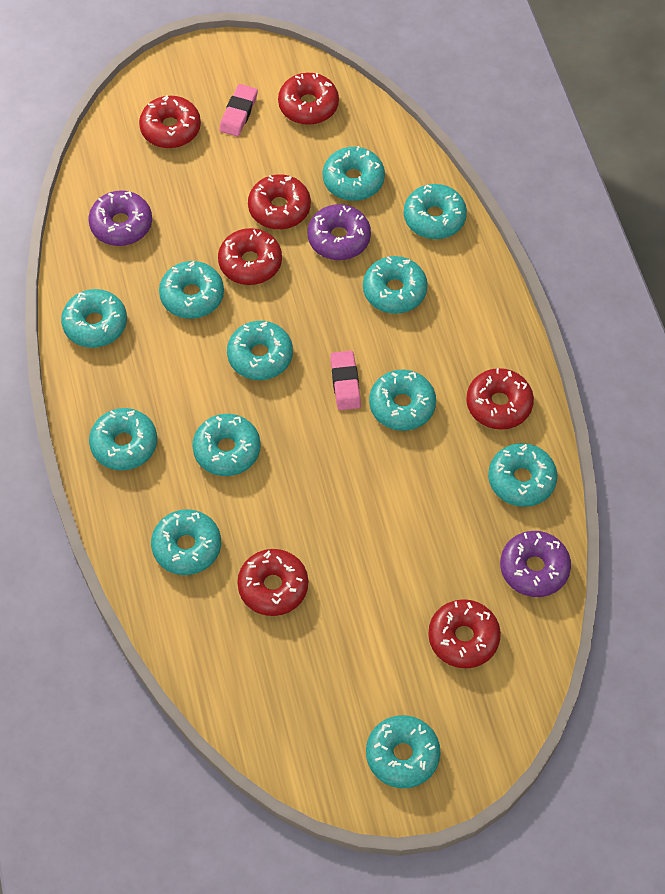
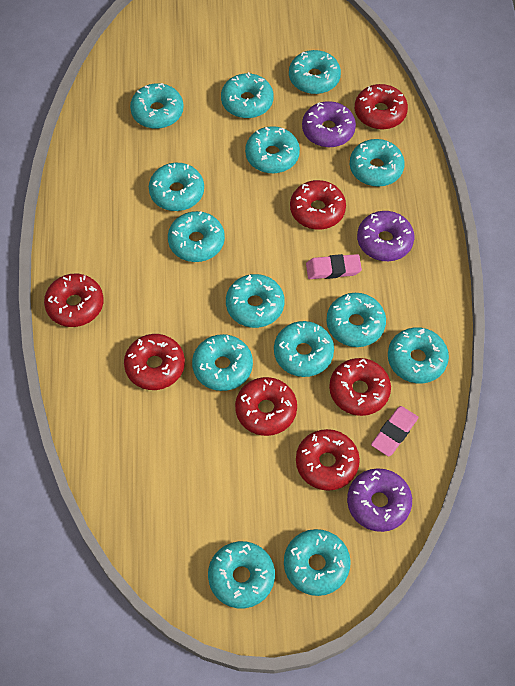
turquoise donut: [61,289,127,348] [89,408,157,470] [151,509,221,575] [159,261,224,319] [192,414,261,476] [227,321,293,380] [323,146,385,201] [363,256,428,314] [366,715,440,788] [369,370,436,431] [404,184,467,239] [488,443,557,507] = 12 -> [130,83,183,129] [149,163,204,211] [168,211,225,262] [192,334,253,391] [208,541,275,608] [221,72,274,118] [226,274,284,328] [245,126,300,174] [274,321,334,377] [284,529,351,596] [289,50,341,94] [326,293,386,347] [350,139,405,187] [388,327,449,383] = 14

